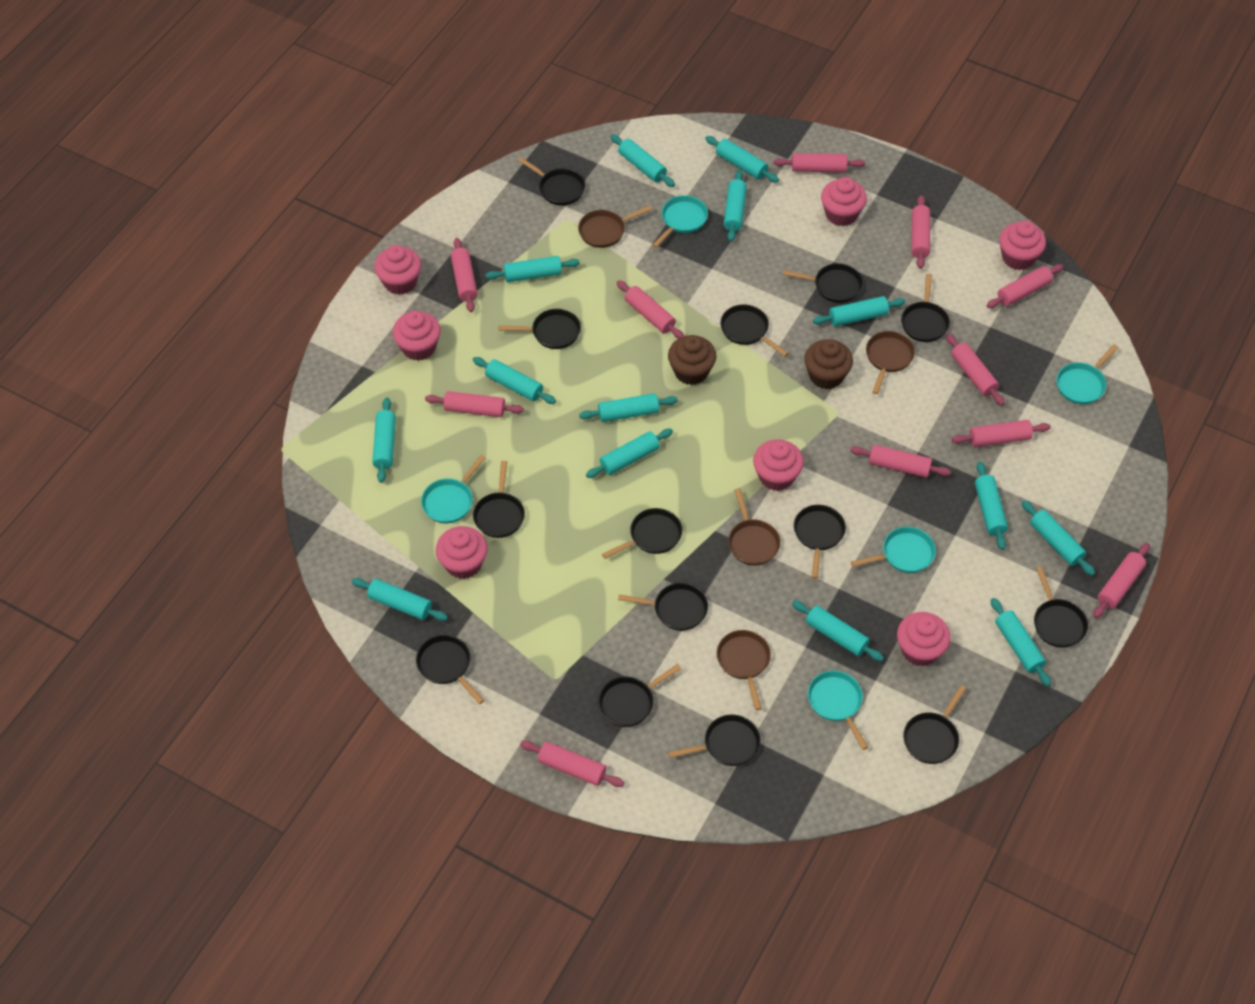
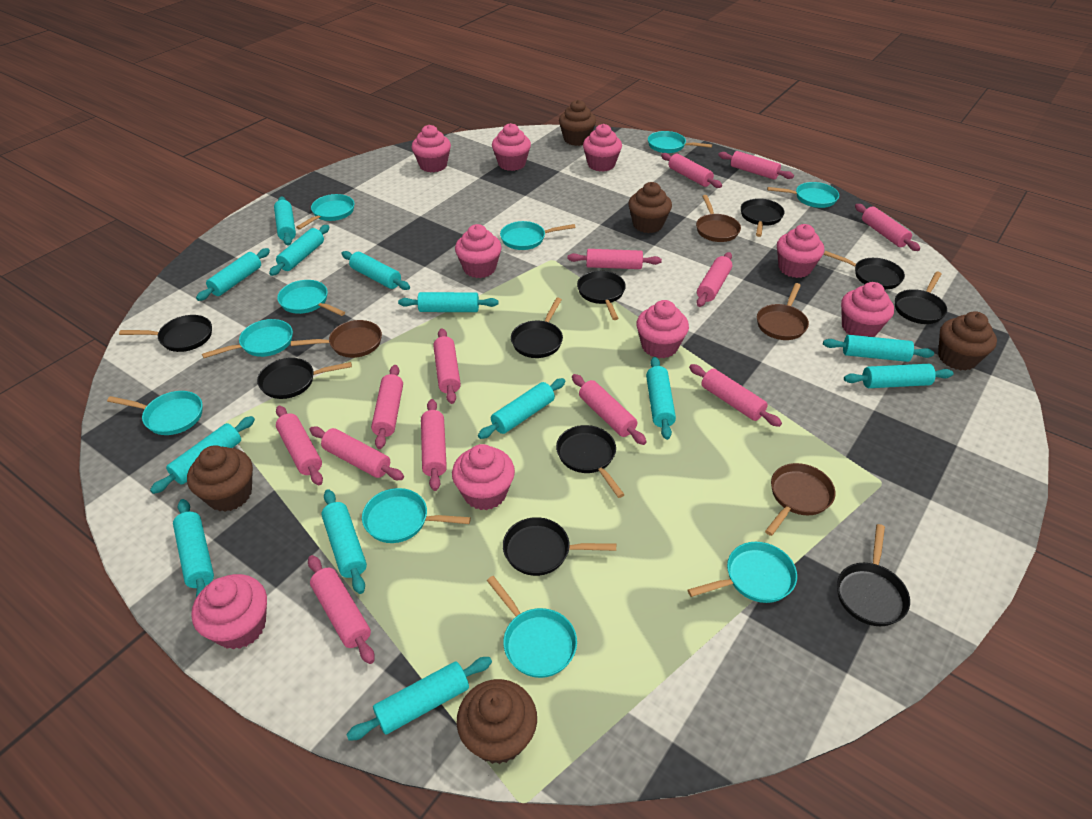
black pan: [416,635,484,704] [473,461,525,538] [499,309,581,349] [518,157,585,205] [599,664,681,727] [602,508,682,559] [618,583,708,631] [668,715,761,766] [720,304,789,357] [783,263,863,303] [794,505,846,579] [901,274,950,342] [903,685,966,764] [1034,567,1088,648] = 14 -> [119,315,212,352] [257,358,352,399] [503,517,616,576] [511,298,563,358] [556,425,625,498] [577,271,626,320] [741,198,784,237] [824,251,905,290] [837,524,910,626] [895,271,947,324] = 10
brown cupcake: [668,335,716,385] [804,339,853,389] = 2 -> [187,445,253,512] [457,679,537,764] [559,100,596,146] [628,182,672,233] [938,311,997,371] = 5
pink cupcake: [374,245,421,295] [393,311,441,361] [436,526,488,579] [753,440,804,491] [821,177,867,226] [897,612,951,666] [999,221,1046,270] = 7 -> [191,574,267,649] [411,125,451,172] [452,444,515,510] [455,224,502,278] [492,123,531,171] [583,124,622,172] [637,300,689,358] [777,224,824,278] [841,282,894,337] = 9
pink rolling pin: [425,391,524,417] [451,238,478,312] [520,741,624,787] [617,280,684,339] [774,153,865,172] [850,445,951,478] [911,195,930,269] [946,334,1005,406] [952,420,1051,447] [987,264,1063,308] [1093,543,1150,618] = 11 -> [276,406,323,485] [308,555,375,664] [309,426,404,480] [371,365,403,449] [421,399,447,491] [433,328,461,404] [568,249,662,269] [572,374,646,445] [661,153,722,188] [689,364,782,427] [696,252,732,307] [718,151,794,180] [855,204,920,251] = 13
turquoise pan: [421,455,486,523] [652,195,708,248] [808,671,868,750] [851,527,936,573] [1057,344,1119,404] = 5 -> [107,391,203,435] [202,319,293,358] [277,280,345,316] [296,194,355,230] [362,488,471,543] [487,576,577,678] [500,221,575,250] [648,131,712,153] [688,542,797,603] [767,182,839,208] = 10
turquoise rolling pin: [352,578,448,621] [372,398,396,483] [473,357,556,404] [485,256,580,282] [579,393,678,422] [586,429,673,478] [610,134,675,187] [705,136,779,183] [724,170,747,242] [792,600,884,662] [813,296,905,326] [975,461,1008,550] [991,598,1051,687] [1022,500,1095,576] = 14 -> [150,416,255,494] [173,499,214,598] [196,248,270,301] [269,225,329,276] [274,196,296,246] [321,489,367,594] [341,251,410,290] [346,657,492,741] [398,292,498,312] [478,378,566,439] [646,357,676,440] [823,335,934,362] [844,364,954,388] = 13

